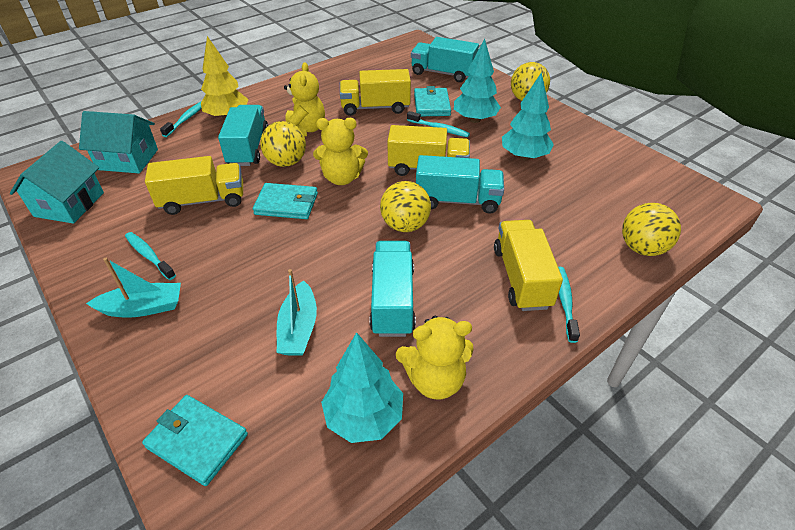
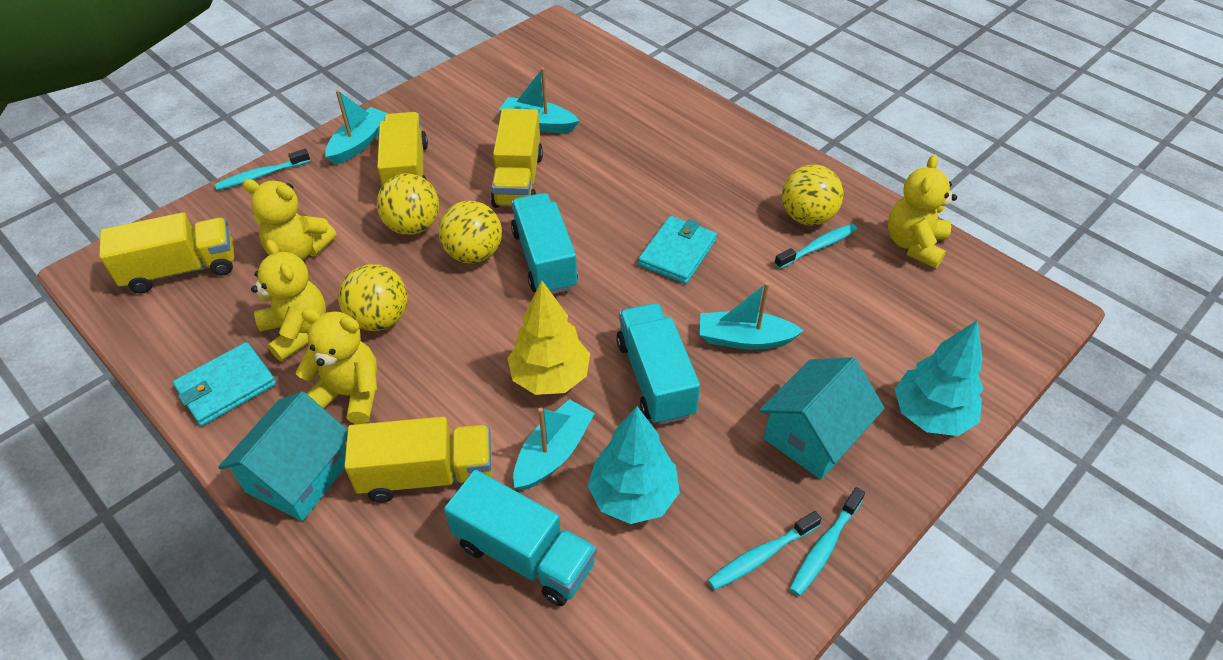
turquoise boat: [86,258,181,318] [277,269,317,356] = 2 -> [325,90,389,165] [499,67,579,133] [513,399,595,490] [700,282,804,350] = 4
turquoise tree: [321,332,403,443] [454,39,501,123] [502,72,554,160] = 3 -> [587,406,680,524] [894,320,983,436] = 2
turquoise truck: [218,105,268,166] [369,241,416,337] [411,37,479,82] [416,155,504,214] = 4 -> [444,470,597,606] [511,193,578,294] [616,303,700,425] = 3
turquoise wallet: [142,395,248,486] [253,183,318,219] [414,86,451,116] = 3 -> [173,342,276,426] [638,216,717,284] = 2
yellow teddy bear: [284,62,325,137] [313,118,368,185] [396,316,474,399] = 3 -> [242,179,336,261] [251,239,326,361] [296,308,377,424] [888,154,957,268] = 4

